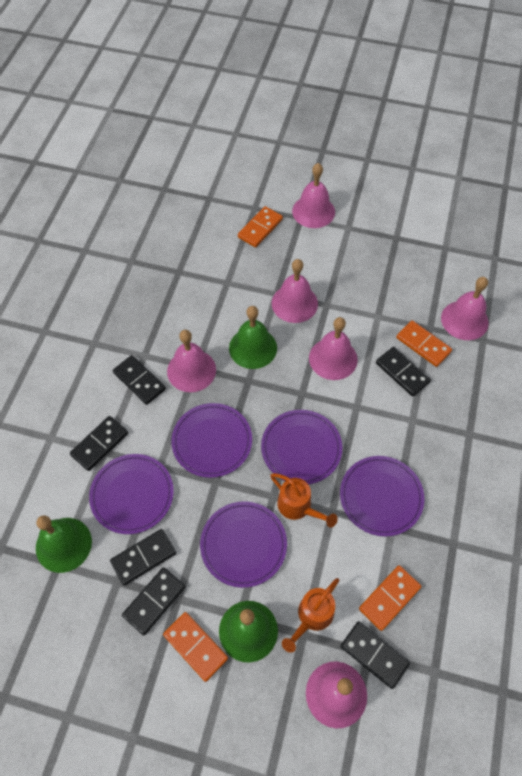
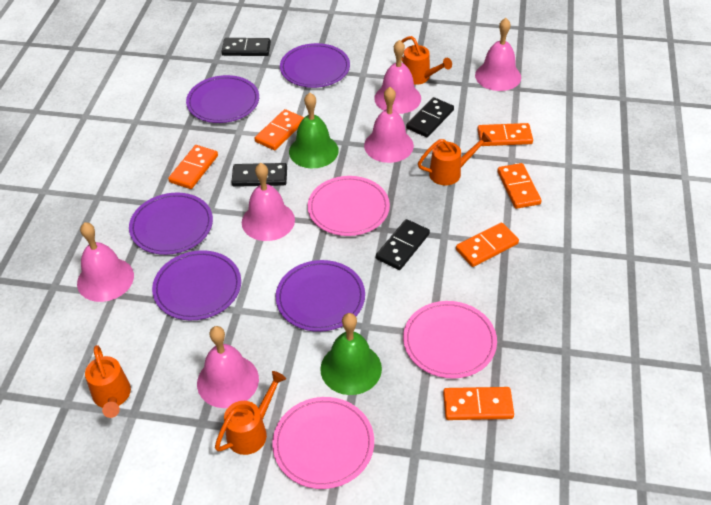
black domino: [70,416,128,471] [110,529,176,586] [113,355,166,405] [122,567,185,635] [340,621,410,689] [376,347,431,397] = 6 -> [221,38,271,56] [231,163,287,187] [376,219,430,270] [406,97,454,137] = 4
green bell: [36,515,92,573] [219,601,278,663] [229,306,277,369] = 3 -> [289,93,339,168] [320,313,382,395] = 2
orange domino: [163,612,228,682] [238,206,283,247] [359,565,421,631] [396,320,452,367] = 4 -> [168,145,218,189] [255,109,304,150] [443,387,514,420] [456,222,519,267] [477,123,533,146] [497,163,542,209] = 6
orange watering can: [270,473,338,528] [282,578,339,653] = 2 -> [85,345,131,418] [215,371,286,455] [401,36,452,85] [418,132,492,185] = 4
pink plate: none = 0 -> [272,397,374,489] [308,176,390,236] [403,301,497,379] = 3

